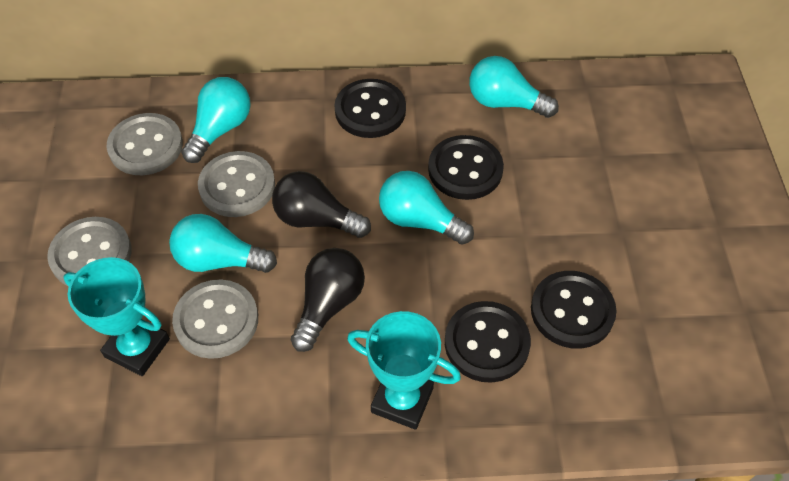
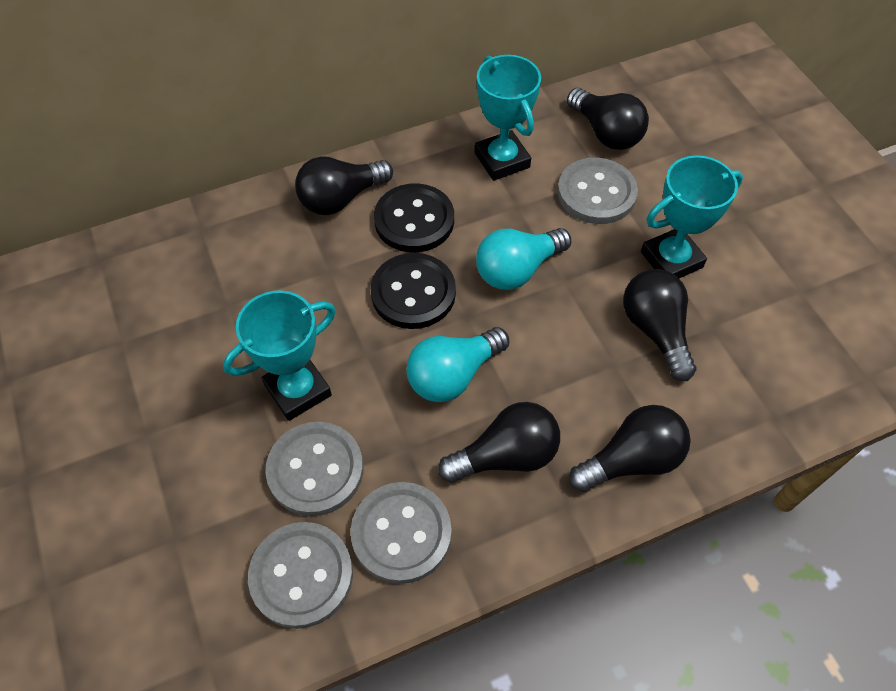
black button: [335,79,406,138] [428,135,504,200] [445,301,531,383] [531,271,617,349] = 4 -> [371,253,456,329] [374,183,454,253] = 2
black light bulb: [272,171,371,238] [291,248,365,352] = 2 -> [295,156,393,215] [438,402,560,483] [567,88,649,150] [569,405,691,492] [623,269,696,381] = 5
turquoise light bulb: [169,214,277,273] [181,77,251,163] [379,171,474,245] [469,56,559,118] = 4 -> [406,327,509,402] [476,228,571,290] = 2
turquoise trophy: [63,257,170,376] [347,311,461,430] = 2 -> [223,290,336,421] [475,55,541,181] [641,155,743,278] = 3

